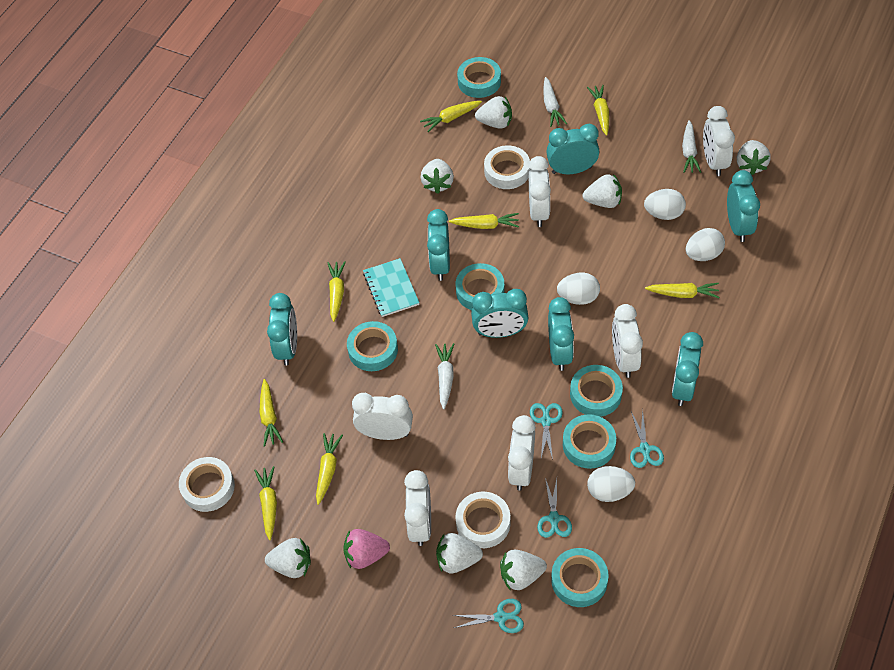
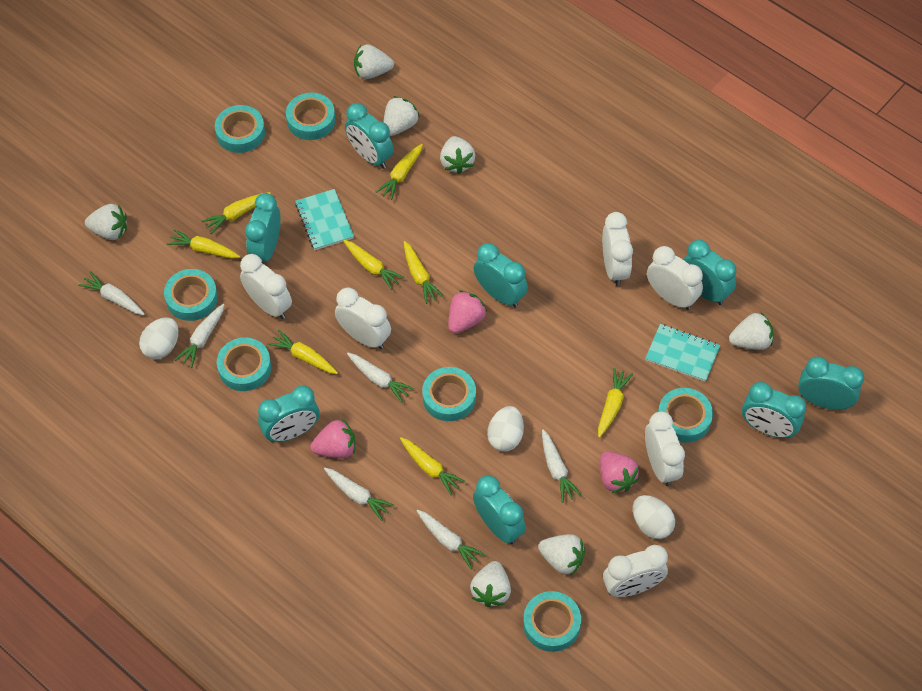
pink strawberry: [343,529,390,569] = 1 -> [310,419,355,458] [449,291,487,333] [600,451,640,493] = 3
turquoise clock: [267,293,297,366] [427,209,450,281] [471,289,529,338] [546,124,599,174] [548,297,574,371] [672,332,703,406] [727,170,760,242] = 7 -> [245,193,281,263] [258,386,320,442] [345,103,394,169] [473,475,526,544] [474,243,528,308] [683,240,736,305] [742,382,806,438] [798,357,864,410] = 8
turquoise notebook: [363,258,419,317] = 1 -> [295,189,354,250] [645,324,720,382] = 2
turquoise scissors: [452,599,524,633] [530,403,563,460] [537,478,572,538] [630,410,664,468] = 4 -> none = 0
turquoise tape: [347,321,398,371] [455,263,505,310] [457,57,501,98] [551,548,608,607] [563,414,616,469] [570,365,623,417] = 6 -> [164,269,218,321] [215,105,265,153] [217,338,271,391] [286,93,335,140] [422,367,476,421] [523,591,581,652] [658,388,713,443] = 7
white carrot: [435,343,454,409] [543,77,567,127] [682,120,701,173] = 3 -> [78,271,145,315] [175,304,225,368] [324,468,394,521] [347,353,414,403] [417,510,485,569] [542,430,582,503] = 6
white egg: [557,273,600,305] [587,466,635,502] [644,189,686,220] [686,228,725,261] = 4 -> [139,317,179,359] [487,406,524,452] [633,495,675,539] = 3
white tape: [179,457,235,512] [456,492,511,548] [484,145,530,189] = 3 -> none = 0

